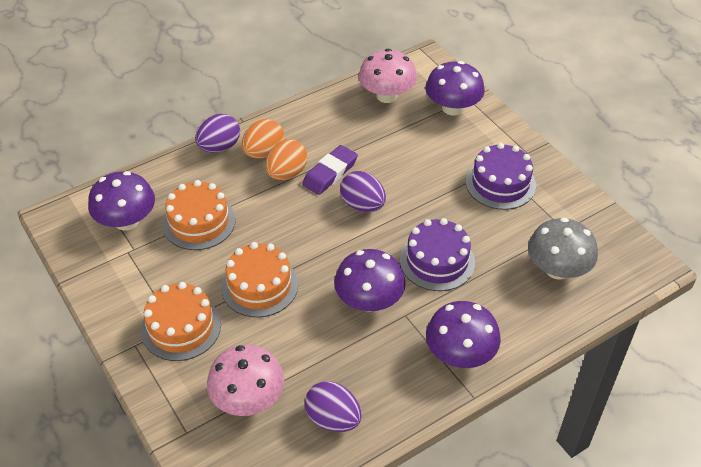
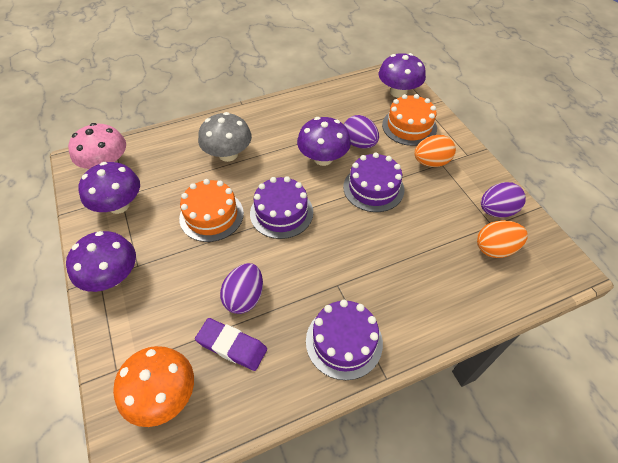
orange cake: [141,282,221,361] [162,180,235,250] [221,242,298,317] = 3 -> [179,179,244,242] [382,94,437,146] = 2
orange mushroom: none = 0 -> [113,346,194,427] = 1
pink mushroom: [207,344,284,416] [359,49,417,103] = 2 -> [68,123,126,169] = 1
purple cake: [400,218,475,291] [466,143,536,210] = 2 -> [250,176,313,239] [306,300,383,380] [343,152,404,212] = 3

